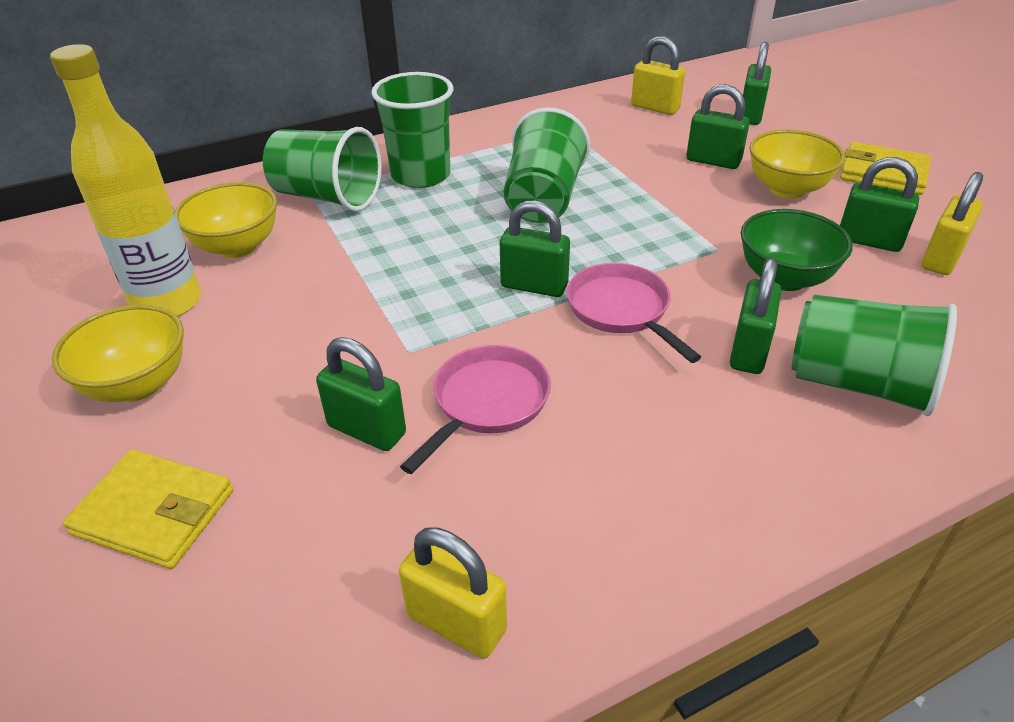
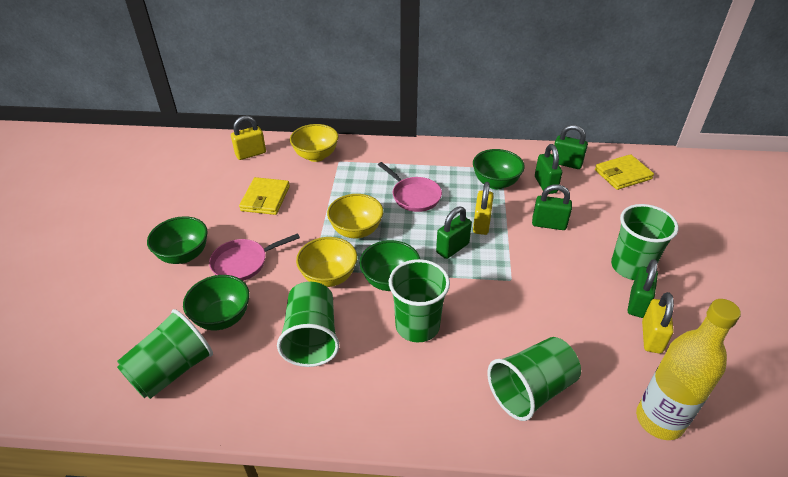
green bowl: [741,209,853,291] = 1 -> [147,216,208,264] [183,275,249,330] [359,240,420,291] [473,149,525,189] = 4
green cup: [263,127,382,211] [371,72,453,188] [504,107,590,223] [792,295,957,416] = 4 -> [117,309,213,399] [277,282,339,367] [389,259,450,342] [487,337,581,421] [611,204,679,280] = 5
green padlock: [316,337,406,451] [500,201,570,297] [686,84,750,169] [730,258,781,374] [743,42,771,125] [840,157,919,252] = 6 -> [436,207,472,259] [532,184,572,230] [535,144,562,194] [552,125,588,169] [628,259,658,318] = 5

